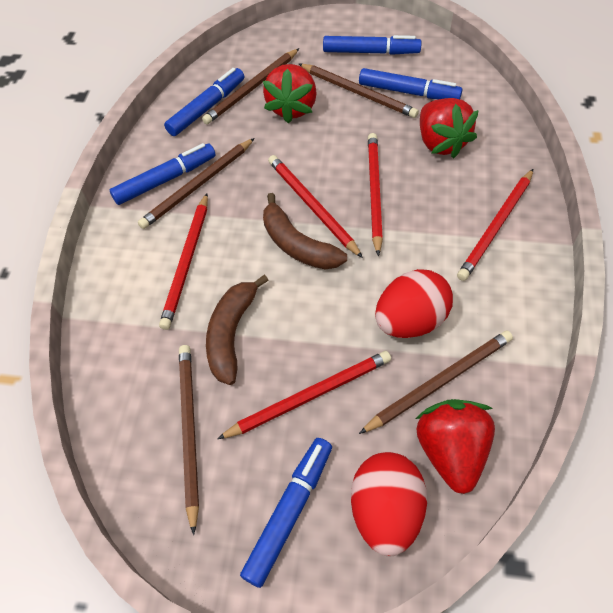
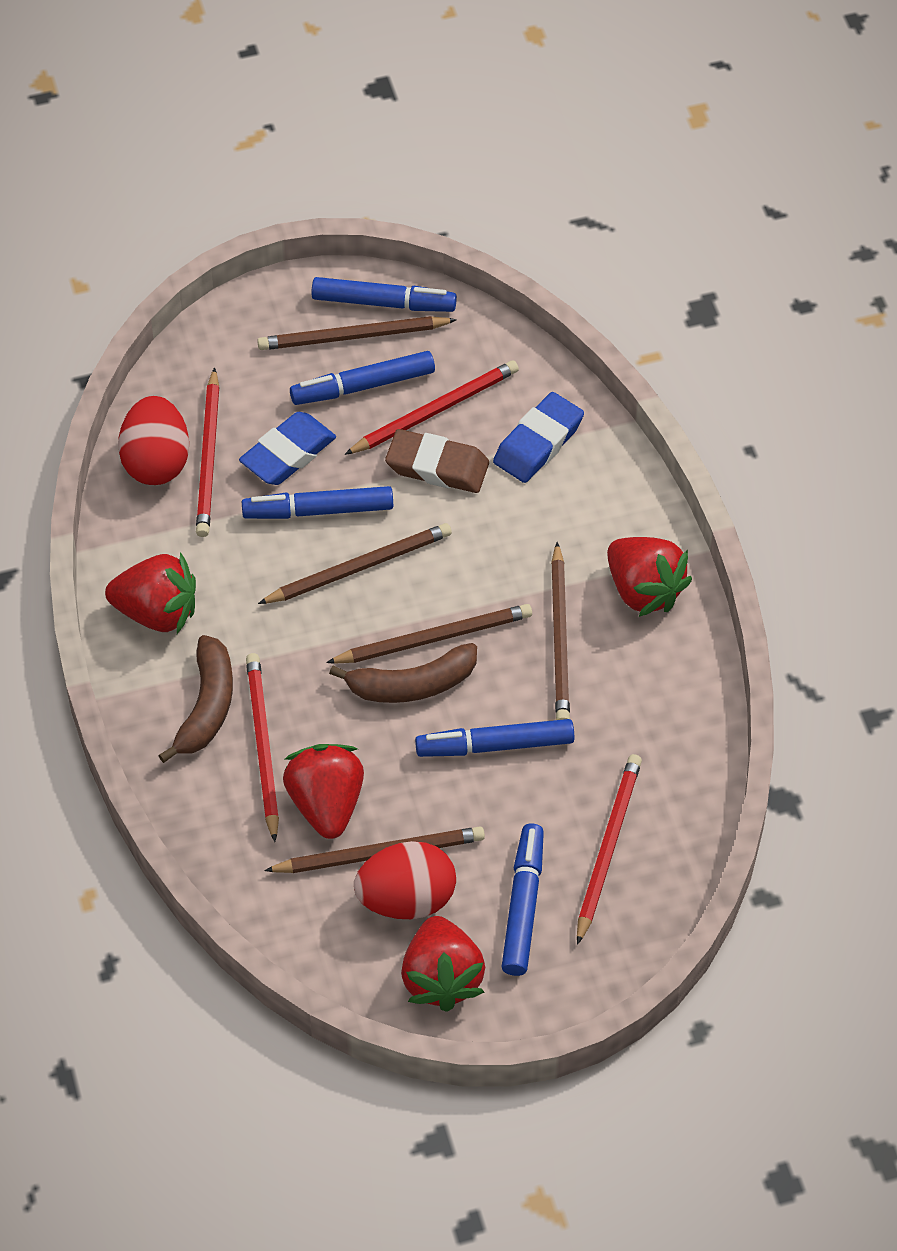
blue eraser: none = 0 -> [239,412,336,485] [493,392,584,483] = 2
brown eraser: none = 0 -> [385,429,489,493] = 1
red pencil: [159,193,208,330] [217,351,391,439] [268,155,363,258] [368,133,383,256] [457,169,533,281] = 5 -> [196,367,219,537] [246,653,279,842] [345,360,519,455] [577,754,642,945] = 4
red strawberry: [263,64,317,123] [416,399,495,494] [420,98,479,158] = 3 -> [105,552,196,634] [283,744,364,839] [401,916,485,1012] [607,537,692,617] = 4

